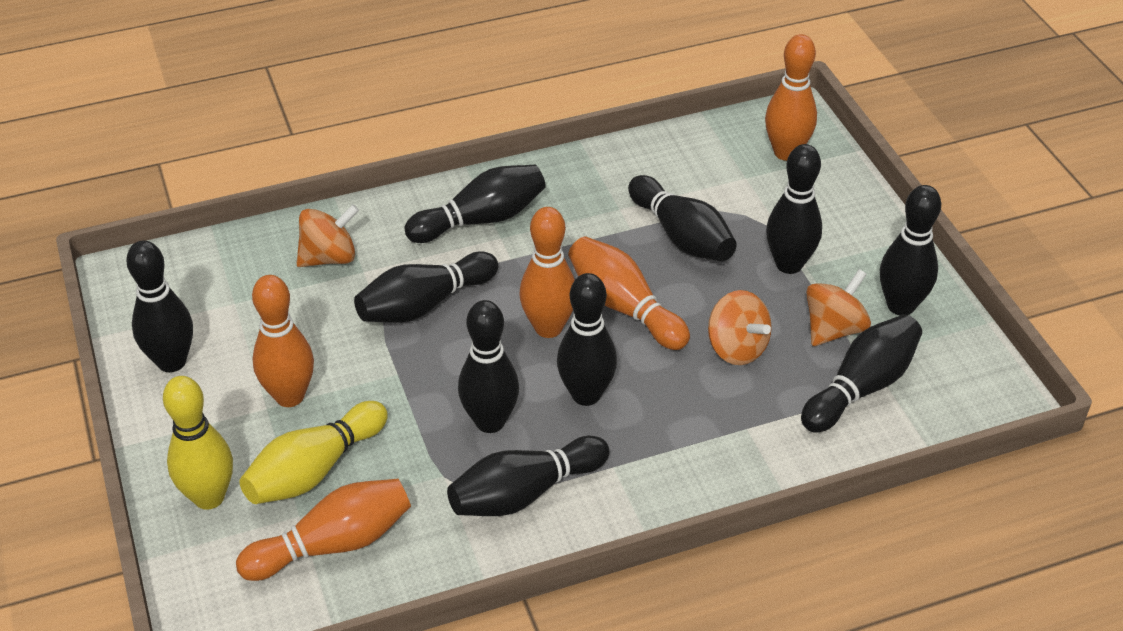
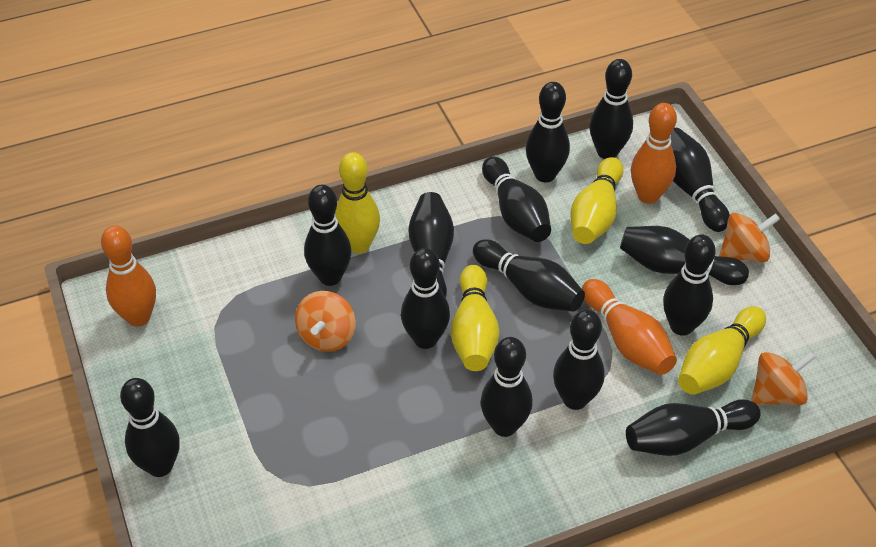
black bowling pin: [126,240,193,372] [354,252,498,323] [405,165,546,243] [447,436,609,516] [458,300,519,433] [557,273,617,406] [628,175,737,262] [766,144,822,274] [801,314,922,433] [880,185,941,315] = 10 -> [120,378,180,477] [304,185,351,286] [401,248,450,349] [408,192,454,298] [473,239,585,312] [481,337,533,437] [482,157,551,242] [526,82,570,182] [553,309,605,410] [590,59,633,159] [620,226,749,285] [626,399,761,456] [663,235,716,336] [670,128,730,232] = 14
orange bowling pin: [236,479,411,581] [252,275,314,407] [519,207,575,338] [568,236,690,350] [765,34,817,161] = 5 -> [101,225,156,327] [582,279,677,375] [631,103,677,204] = 3
yellow bowling pin: [163,376,233,510] [240,401,388,504] = 2 -> [335,152,380,254] [451,265,499,371] [570,157,623,244] [678,306,766,395] = 4

